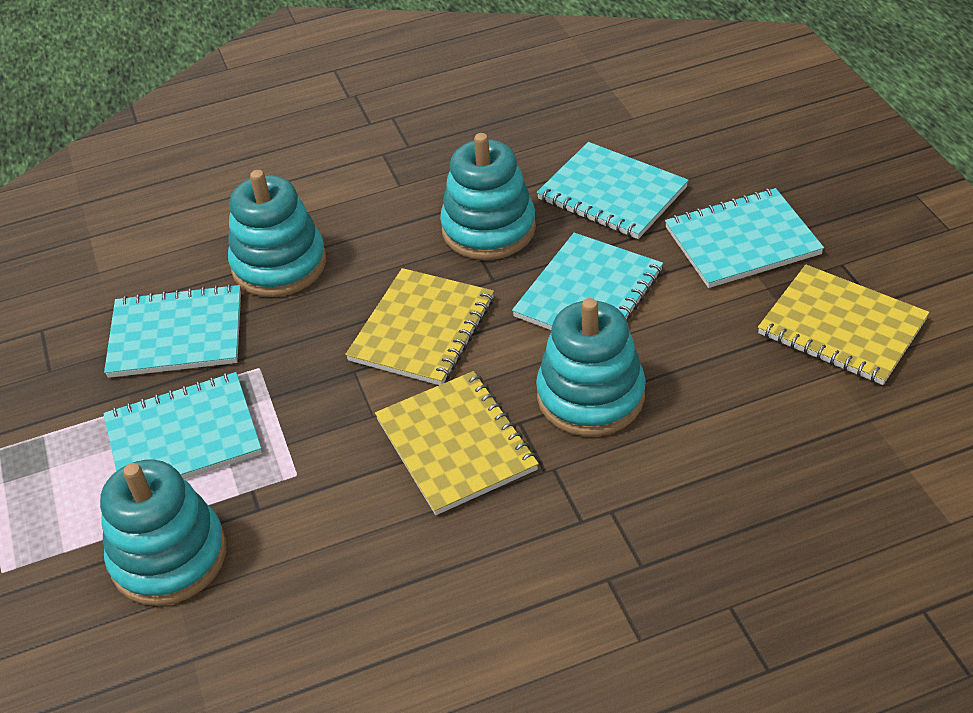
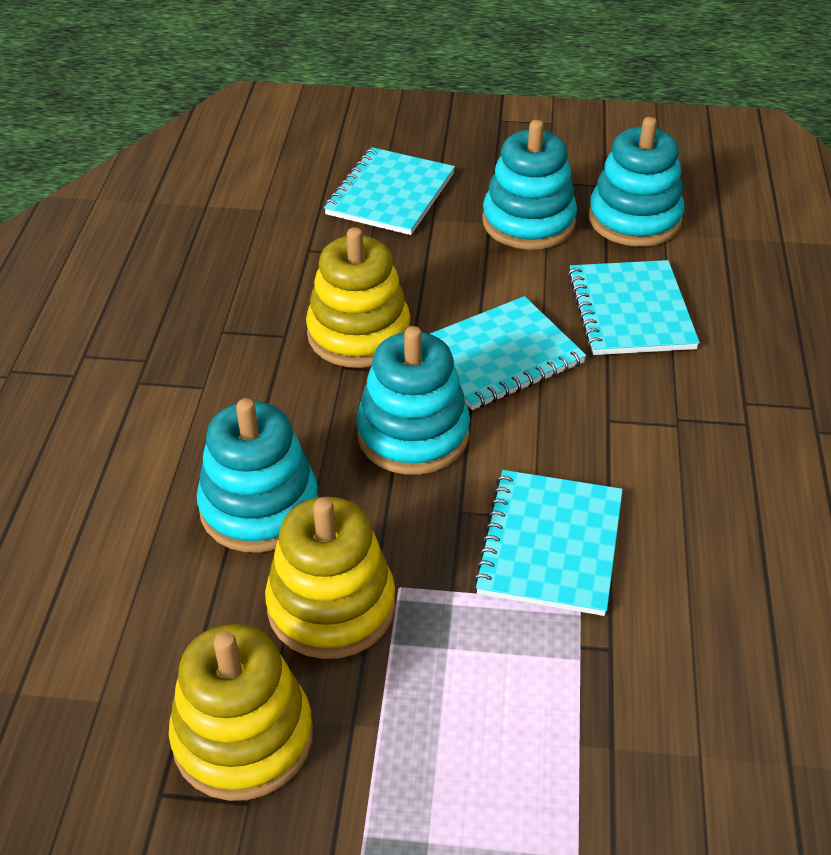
turquoise notebook: [103,372,262,479] [104,284,241,378] [512,233,663,330] [537,142,689,239] [665,188,824,288] = 5 -> [324,147,455,235] [430,296,587,410] [474,470,623,616] [568,260,700,355] = 4
yellow notebook: [345,268,494,385] [375,371,539,515] [758,265,929,385] = 3 -> none = 0
yellow stacking toy: none = 0 -> [169,624,313,801] [265,497,395,659] [306,227,410,368] = 3

